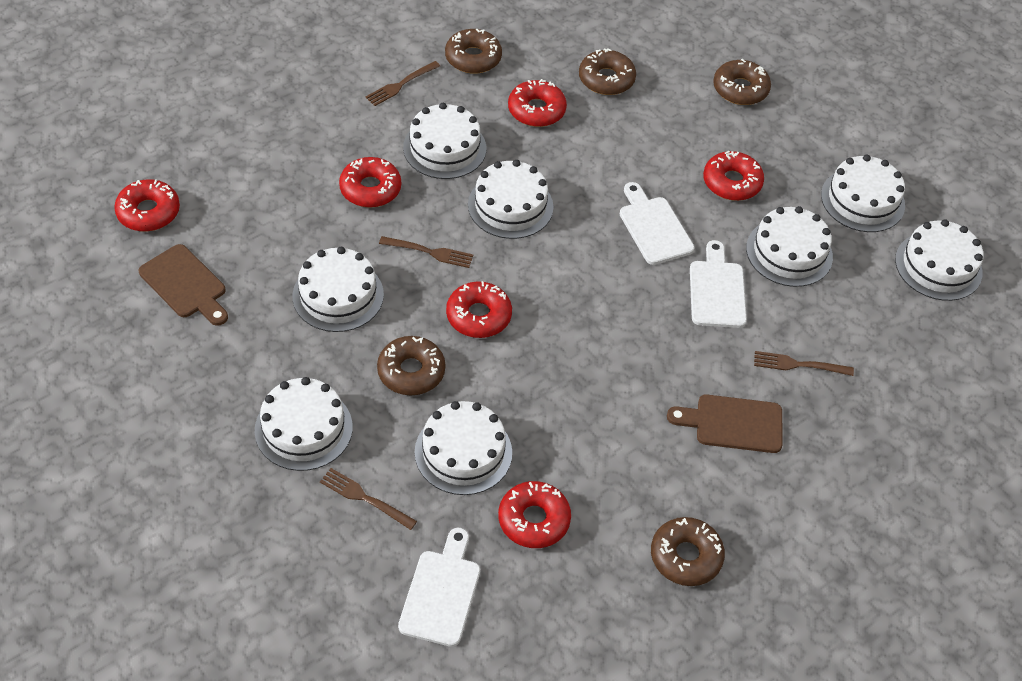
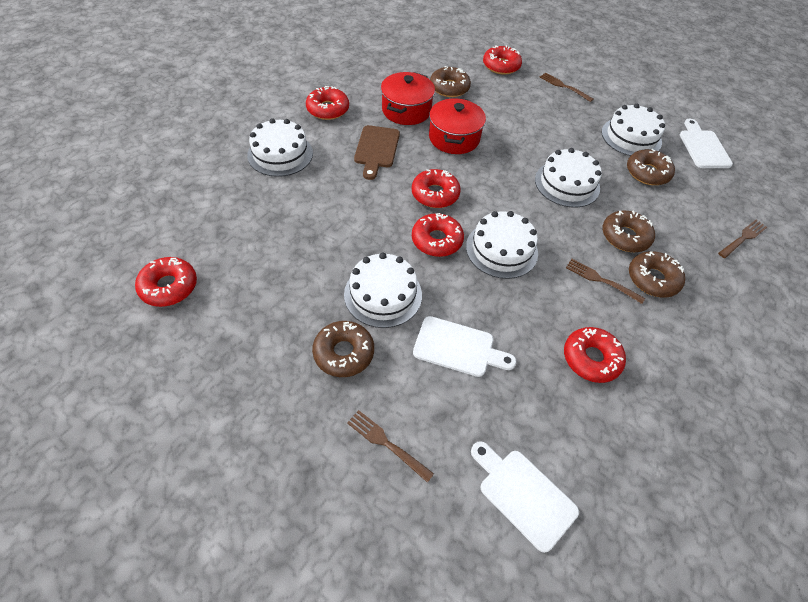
brown cutting board: [139,244,228,326] [667,395,782,453] = 2 -> [354,125,400,180] = 1
red pot: none = 0 -> [381,72,435,125] [429,98,486,154] = 2
white cake: [255,377,353,471] [293,247,384,332] [403,103,486,179] [415,401,512,495] [468,160,554,239] [746,206,833,287] [821,155,905,232] [895,219,983,301] = 8 -> [247,118,313,177] [344,253,422,328] [466,211,538,279] [535,148,602,208] [601,104,665,156] = 5

